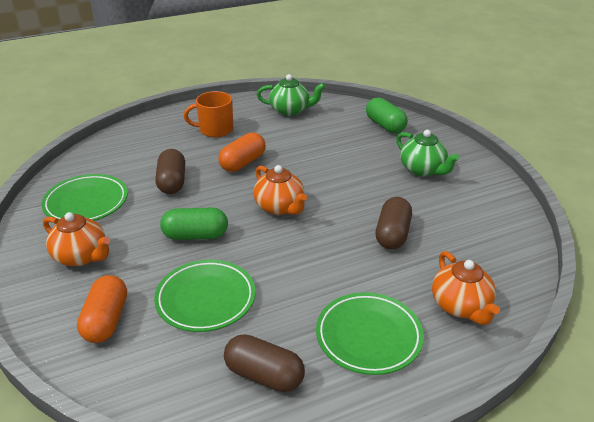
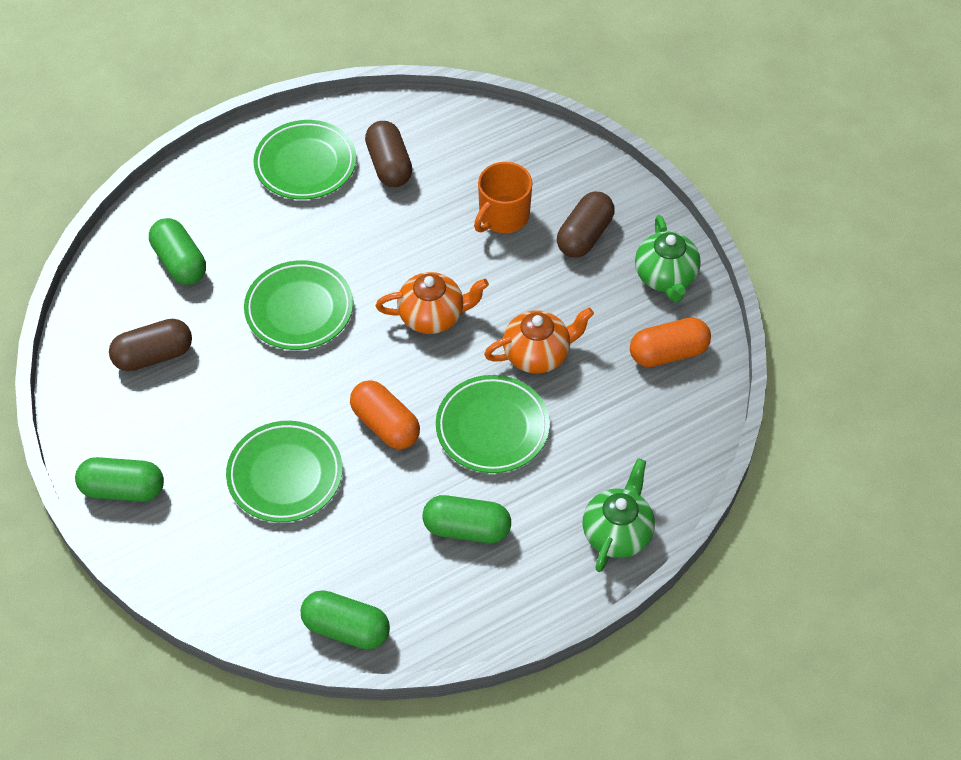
green capsule: [160,208,228,240] [366,97,408,133] = 2 -> [75,457,164,502] [149,218,206,285] [301,590,390,650] [423,495,511,543] = 4
green plate: [42,174,128,221] [154,260,256,332] [316,292,424,375] = 3 -> [226,421,343,522] [244,260,353,350] [253,120,356,200] [436,375,550,473] = 4
orange teapot: [43,212,110,266] [253,165,307,215] [432,251,500,325] = 3 -> [376,272,489,334] [484,308,594,373] = 2

